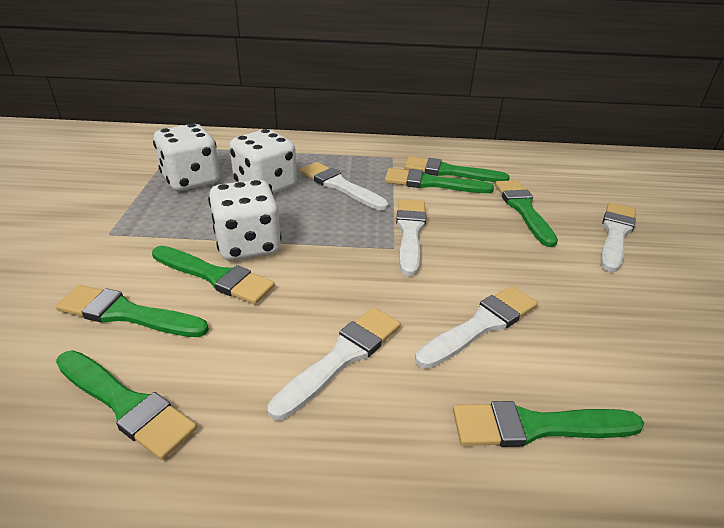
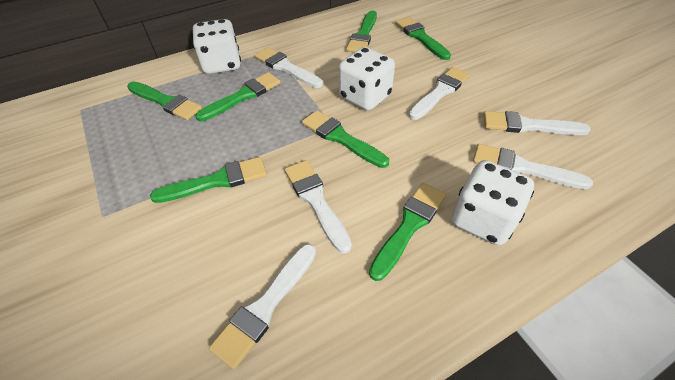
white brush: [268,307,401,420] [300,162,388,211] [396,199,426,276] [415,286,538,369] [600,202,636,272] = 5 -> [209,244,316,369] [255,47,323,88] [285,160,352,254] [409,67,470,120] [473,144,593,189] [483,111,591,135] = 6

